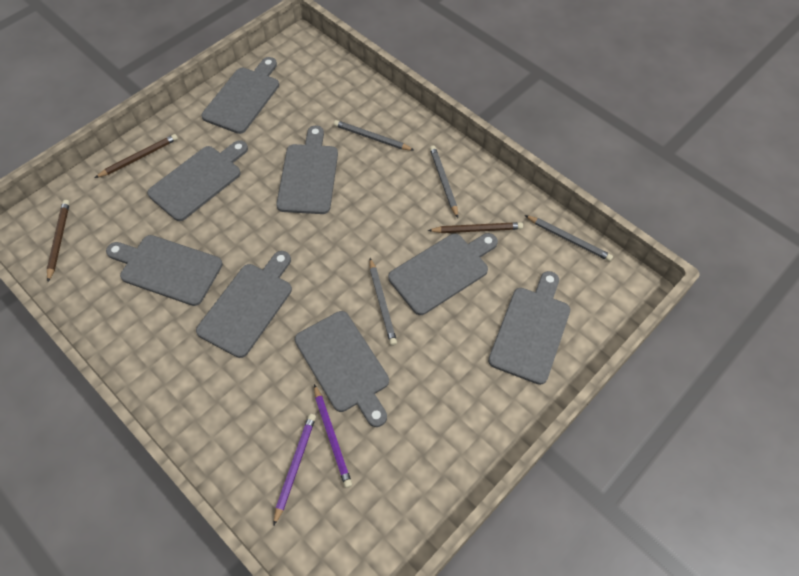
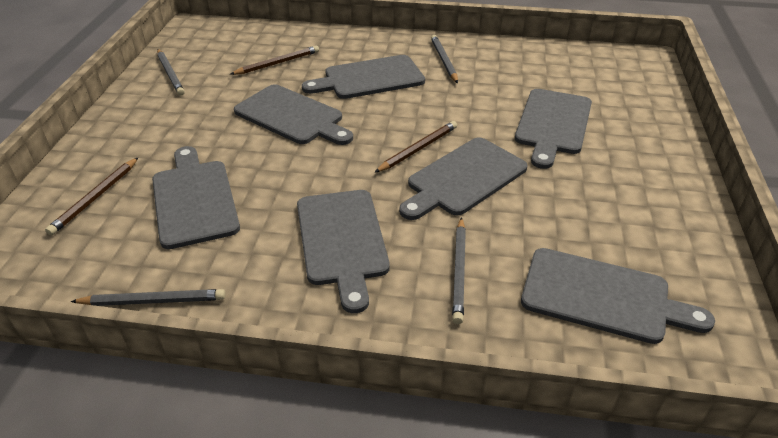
grey cutting board: [106,235,223,306] [147,140,248,221] [196,251,292,358] [201,57,279,134] [276,126,338,214] [295,311,389,427] [388,233,498,315] [488,271,570,385] = 8 -> [152,146,240,249] [234,84,353,145] [297,190,390,313] [302,55,425,99] [399,137,528,220] [515,89,592,169] [521,248,715,344] = 7
purple pencil: [273,414,316,526] [314,384,352,488] = 2 -> none = 0

